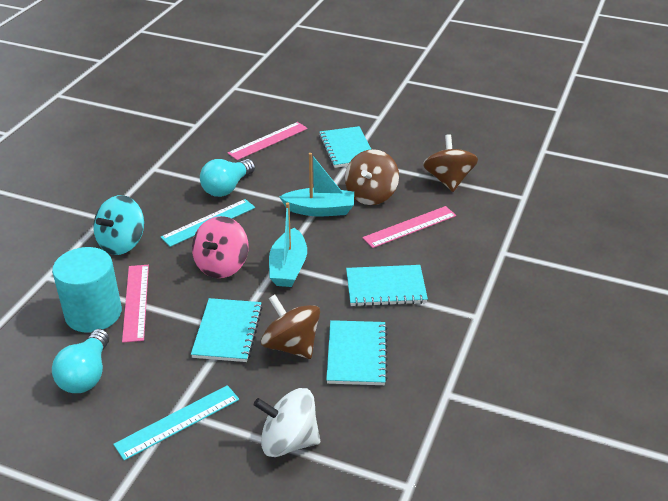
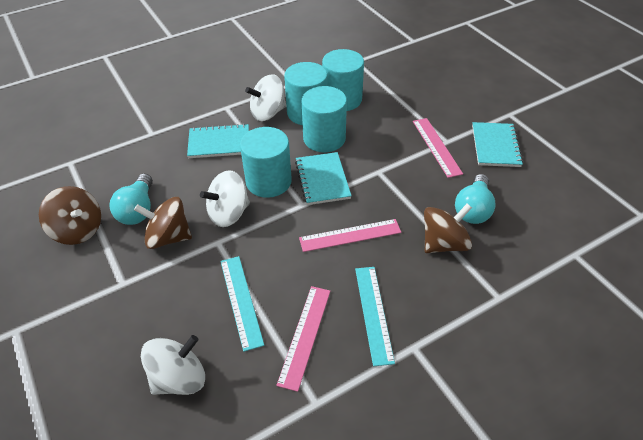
pink spinning top: [192,216,249,278] = 1 -> none = 0
turquoise boat: [269,202,307,287] [280,153,354,216] = 2 -> none = 0
turquoise cylinder: [52,247,122,333] = 1 -> [240,127,292,198] [284,62,328,125] [302,86,347,152] [322,49,364,111] = 4
turquoise notebook: [191,298,263,362] [319,126,371,168] [326,320,388,385] [346,265,428,307] = 4 -> [187,124,249,158] [295,152,352,205] [472,122,523,167] = 3
turquoise spinning top: [93,195,144,255] = 1 -> none = 0
white spinning top: [254,388,320,457] = 1 -> [141,335,205,395] [200,170,250,227] [245,75,286,121] = 3

